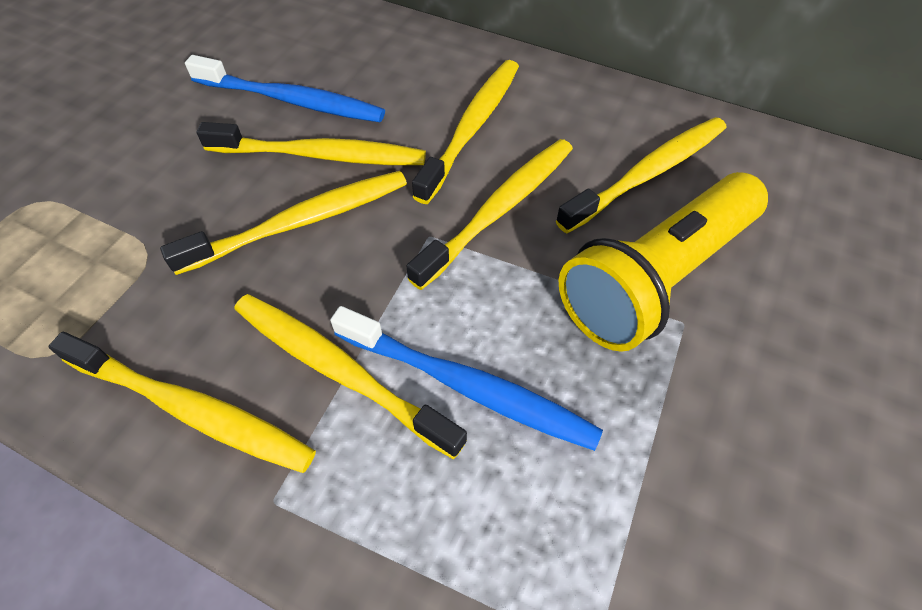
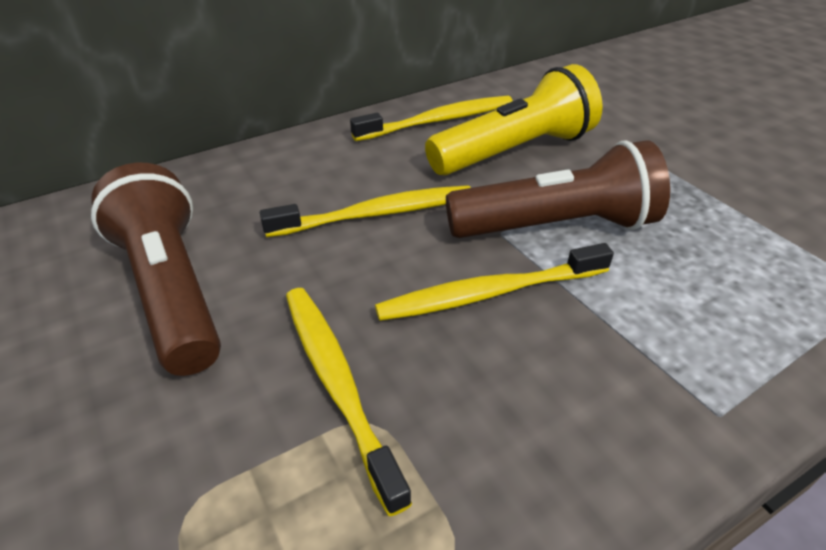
blue toothbrush: [185,55,385,122] [330,306,603,451] = 2 -> none = 0
brown flashlight: none = 0 -> [91,163,221,376] [446,140,670,238] = 2
yellow toothbrush: [48,332,316,473] [160,171,407,275] [196,122,426,165] [234,294,467,459] [406,139,573,290] [412,60,519,204] [556,117,726,233] = 7 -> [260,185,471,237] [286,288,412,516] [350,96,513,141] [375,243,614,321] = 4

